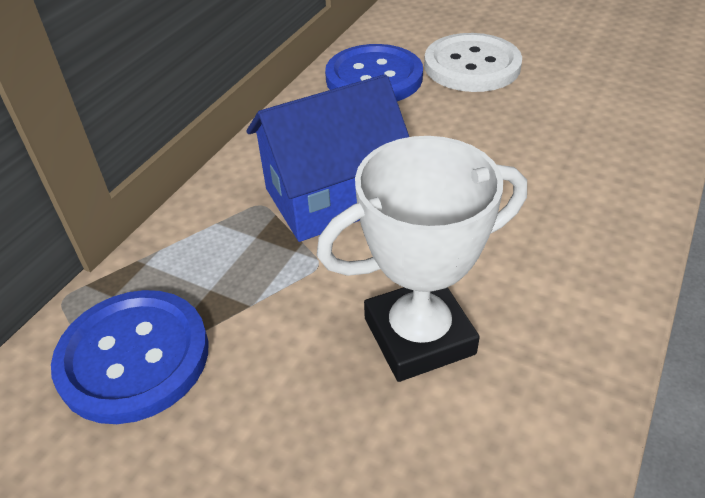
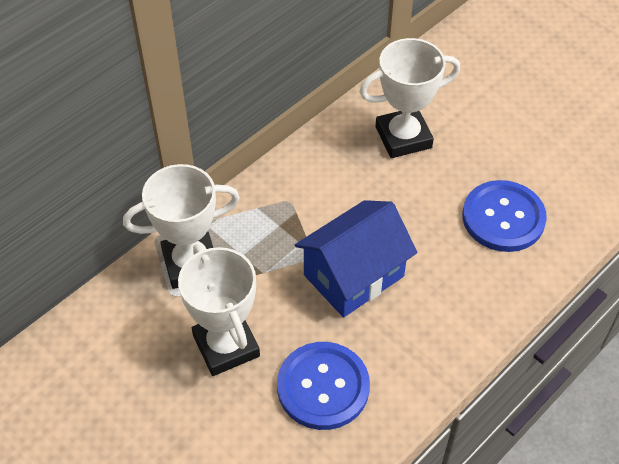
white button: [424,33,522,92] = 1 -> none = 0
white trophy: [317,136,527,382] = 1 -> [123,164,240,289] [178,244,260,376] [359,38,460,158] = 3

